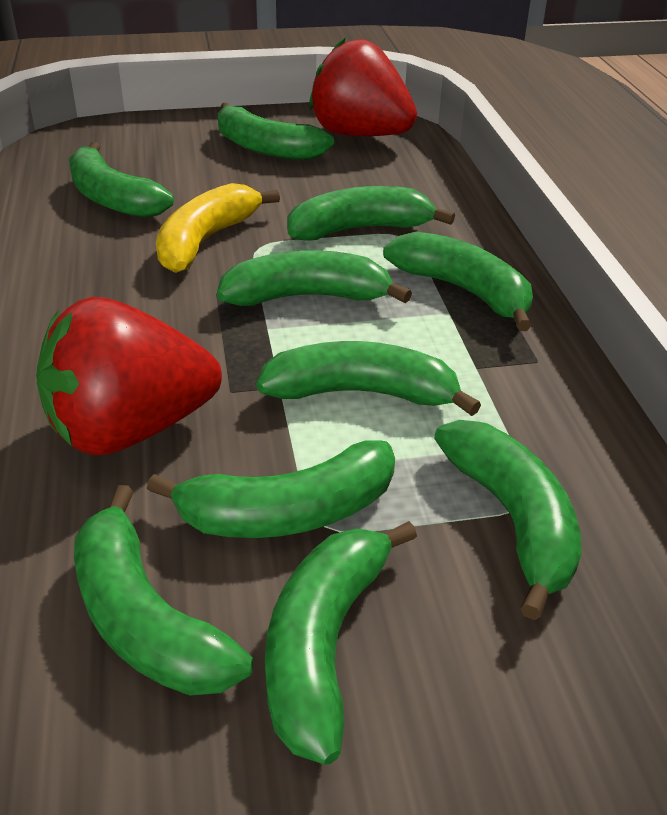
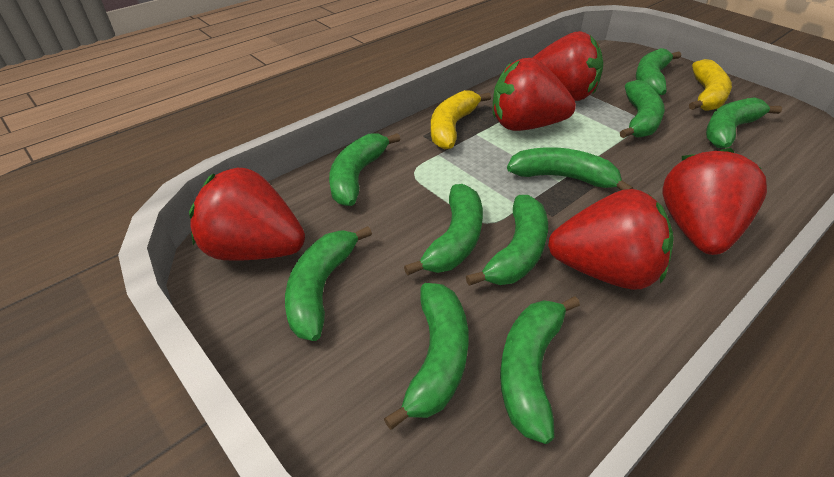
red strawberry: [36,297,222,455] [309,38,417,136] = 2 -> [189,168,305,261] [493,58,576,131] [532,31,604,101] [548,189,674,290] [662,148,767,255] = 5
yellow banana: [156,183,280,273] = 1 -> [431,90,491,150] [689,59,732,111] = 2

